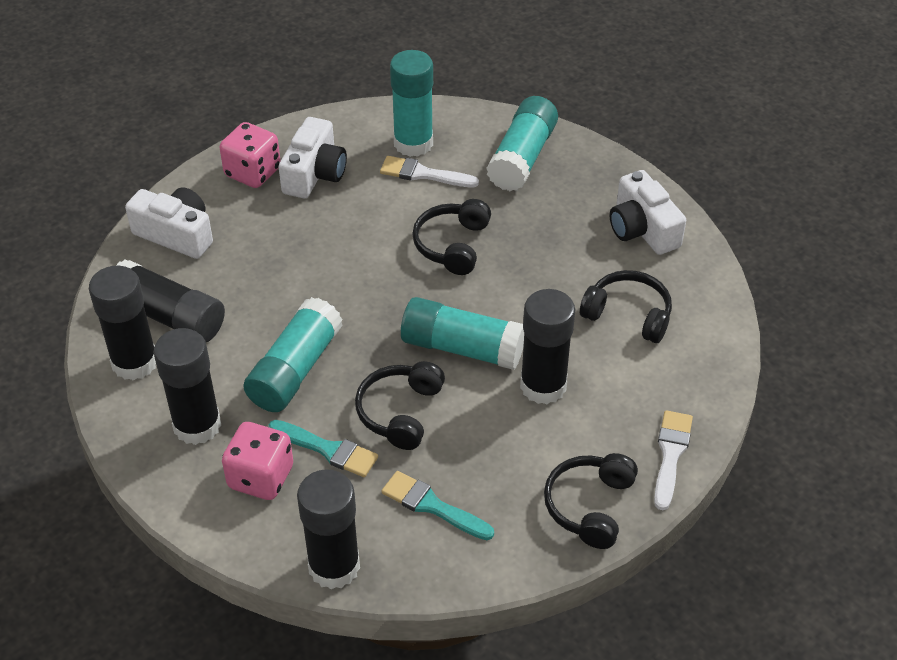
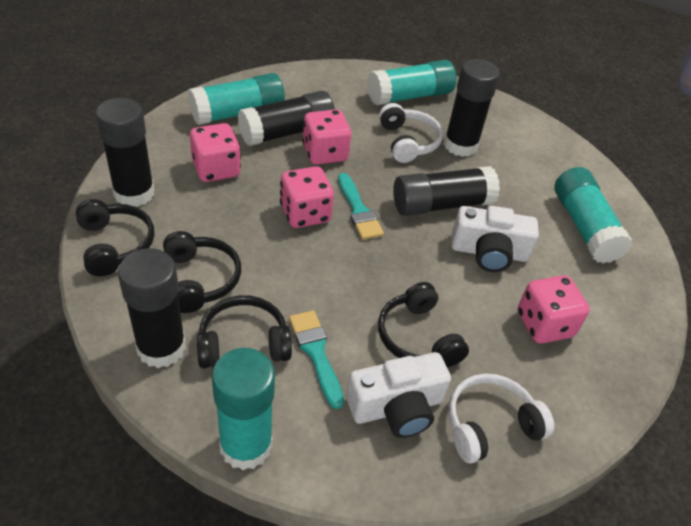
pink dice: [220,122,280,188] [222,422,293,500] = 2 -> [190,123,241,182] [280,166,334,228] [302,109,351,165] [518,275,590,344] = 4
white brush: [380,156,479,187] [654,410,693,510] = 2 -> none = 0
white camera: [125,187,213,259] [279,117,347,198] [610,170,686,255] = 3 -> [346,352,451,438] [452,206,539,272] = 2
white headphones: none = 0 -> [379,103,443,163] [448,374,554,464] = 2

